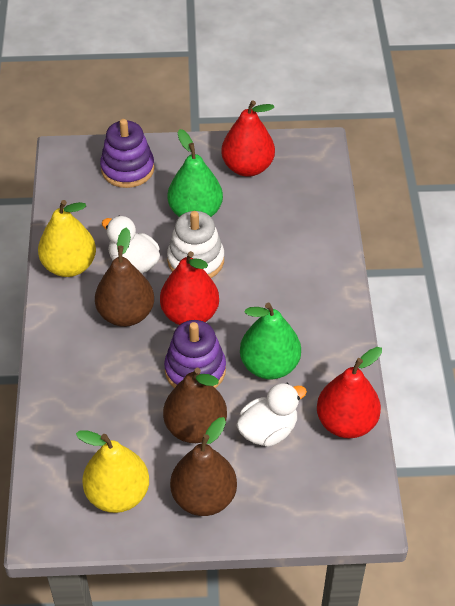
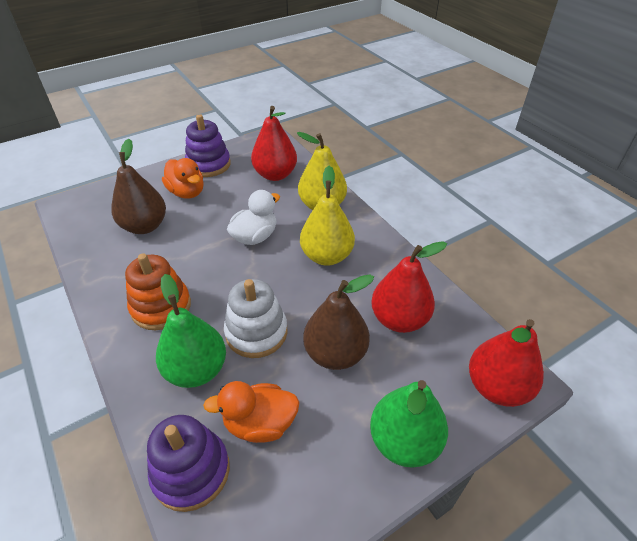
brown pear: [95,227,154,327] [163,367,227,443] [170,417,237,516] = 3 -> [111,139,166,234] [303,274,374,370] = 2
orange duck: none = 0 -> [162,158,204,199] [203,381,300,443] = 2
orange stacking toy: none = 0 -> [125,253,191,330] = 1
white duck: [102,216,160,274] [236,383,307,447] = 2 -> [227,190,280,245] = 1

